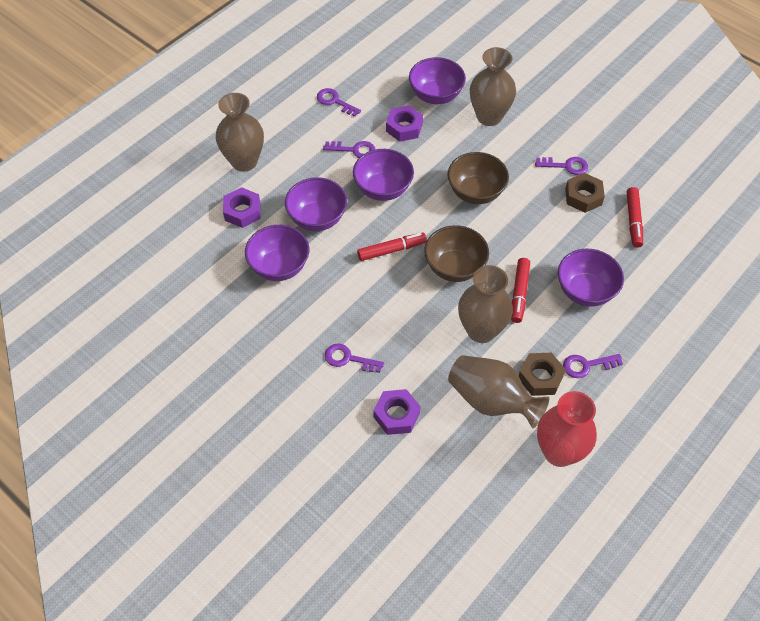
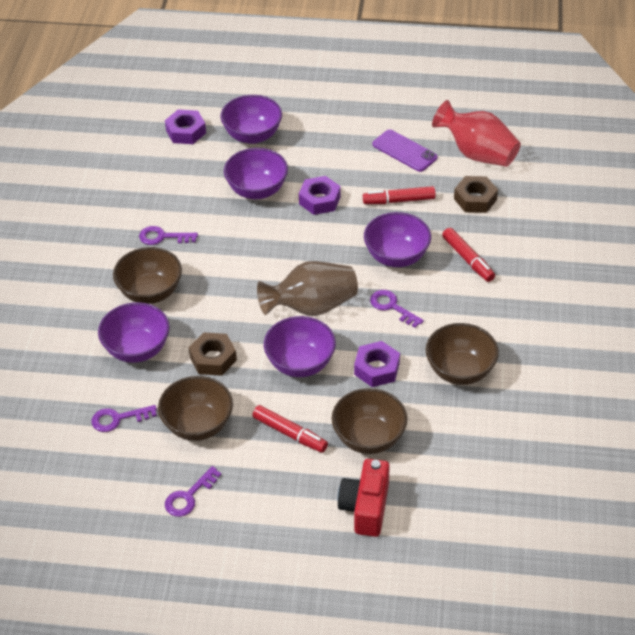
brown bowl: [424,225,489,282] [447,152,509,204] = 2 -> [113,247,182,304] [158,376,233,441] [332,388,407,454] [426,323,499,385] = 4
brown vase: [216,93,264,172] [448,355,550,428] [458,265,513,343] [470,47,516,126] = 4 -> [257,261,358,316] = 1
purple key: [317,88,361,117] [323,141,375,158] [325,344,384,373] [535,157,588,175] [563,354,623,378] = 5 -> [92,405,157,432] [139,226,198,245] [165,466,221,517] [370,290,424,328] = 4
purple phone: none = 0 -> [372,129,438,172] = 1
red camera: none = 0 -> [338,459,390,537] = 1

